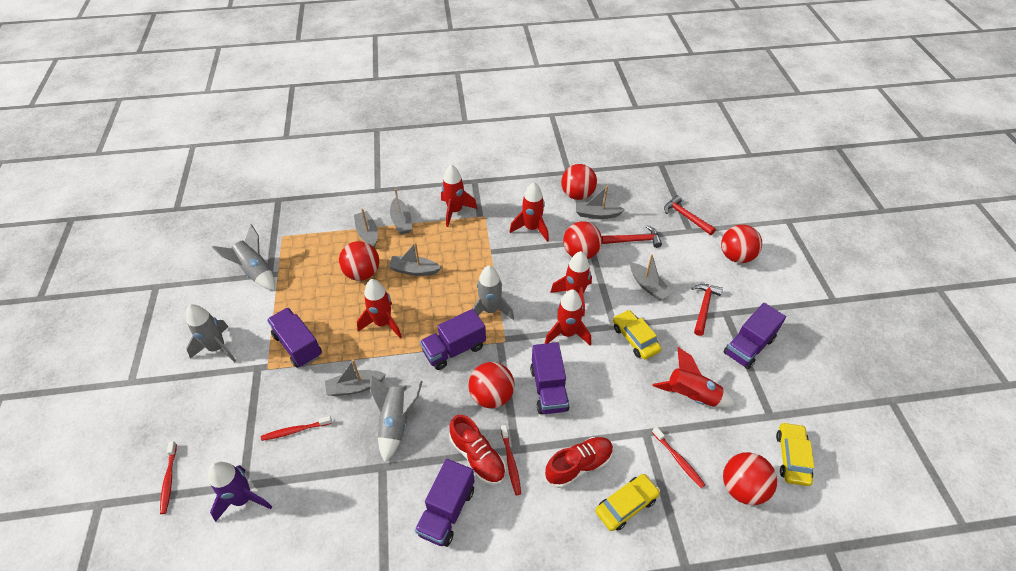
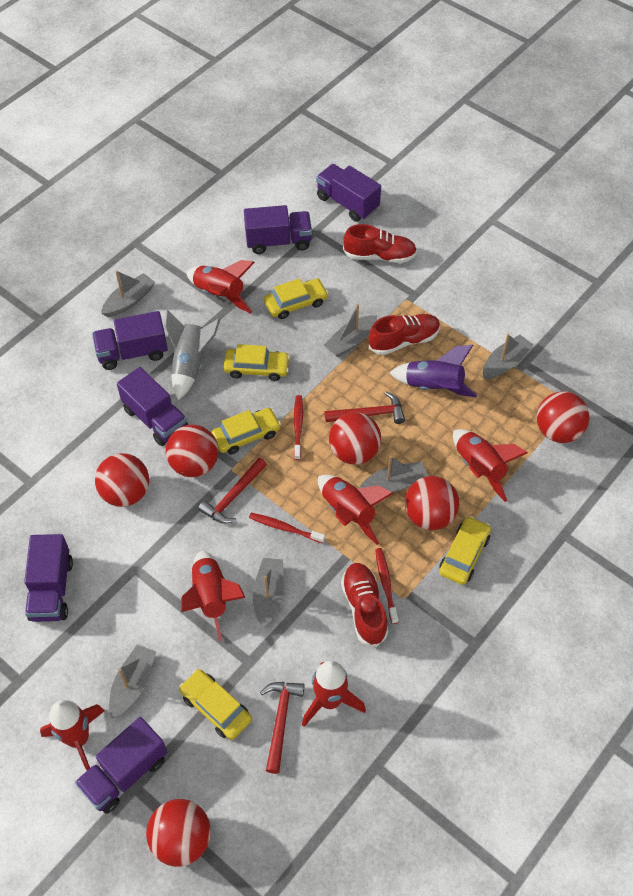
grey rocket: [186,304,236,362] [212,224,275,291] [370,375,423,462] [472,266,514,320] = 4 -> [165,310,221,400] = 1
purple truck: [267,308,322,368] [415,459,474,547] [420,309,486,370] [530,342,570,414] [724,303,786,369] = 5 -> [24,534,73,622] [75,717,167,814] [92,311,168,370] [117,367,188,446] [244,205,312,254] [316,164,381,222] = 6
red shoe: [449,415,506,485] [545,437,613,488] = 2 -> [341,563,388,647] [343,224,417,263] [369,314,440,355] = 3
red toothbrush: [160,441,177,514] [261,416,332,441] [501,425,521,495] [652,427,705,488] = 4 -> [249,513,325,543] [294,395,303,460] [375,548,398,624] = 3
yellow car: [595,474,660,531] [613,310,662,360] [776,422,814,486] = 3 -> [179,669,252,740] [211,408,281,455] [223,344,290,381] [264,278,328,319] [439,516,491,585] = 5

